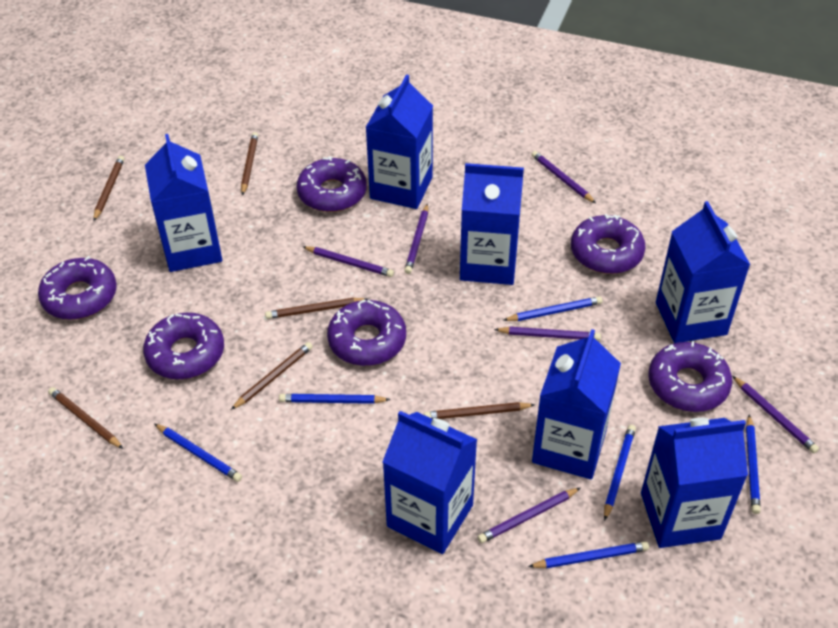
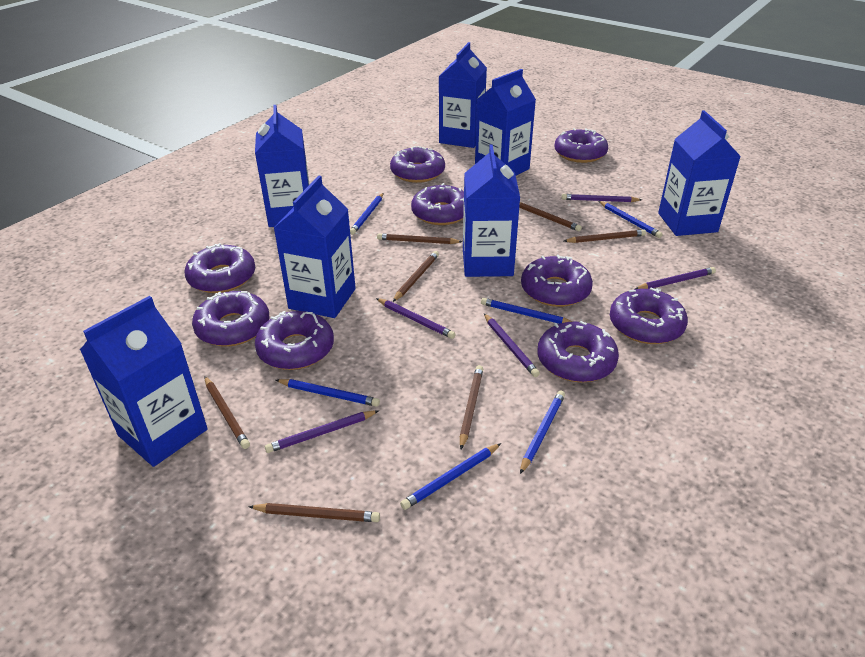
brown pencil: [48,387,123,449] [93,156,124,221] [231,342,313,410] [241,132,258,196] [265,298,368,319] [424,402,535,419] = 6 -> [205,377,250,449] [248,503,380,522] [377,233,462,244] [393,251,439,302] [460,365,483,449] [519,202,582,231] [564,229,646,243] = 7
purple donut: [38,256,117,320] [143,313,224,379] [297,156,367,212] [327,300,406,366] [571,214,646,274] [649,341,732,412] = 6 -> [184,243,255,293] [192,291,269,346] [255,311,334,370] [390,146,445,183] [411,183,464,225] [521,255,593,307] [537,321,619,382] [554,128,608,163] [610,288,688,344] = 9
purple pencil: [302,246,394,277] [404,203,428,274] [478,487,581,543] [494,327,601,341] [531,151,596,203] [732,376,819,453] = 6 -> [265,410,379,453] [376,298,456,339] [484,313,540,377] [562,194,642,202] [635,267,716,289] = 5

